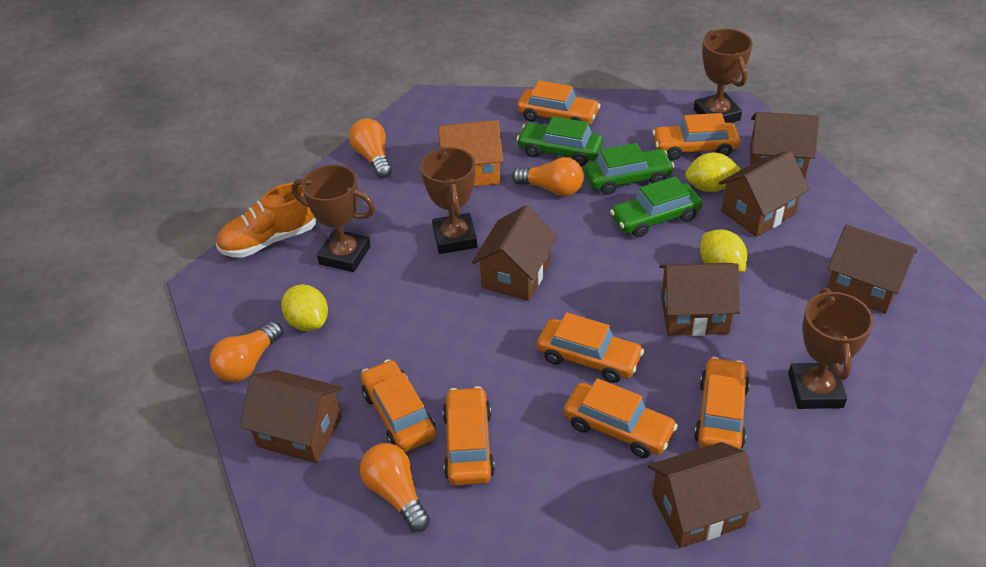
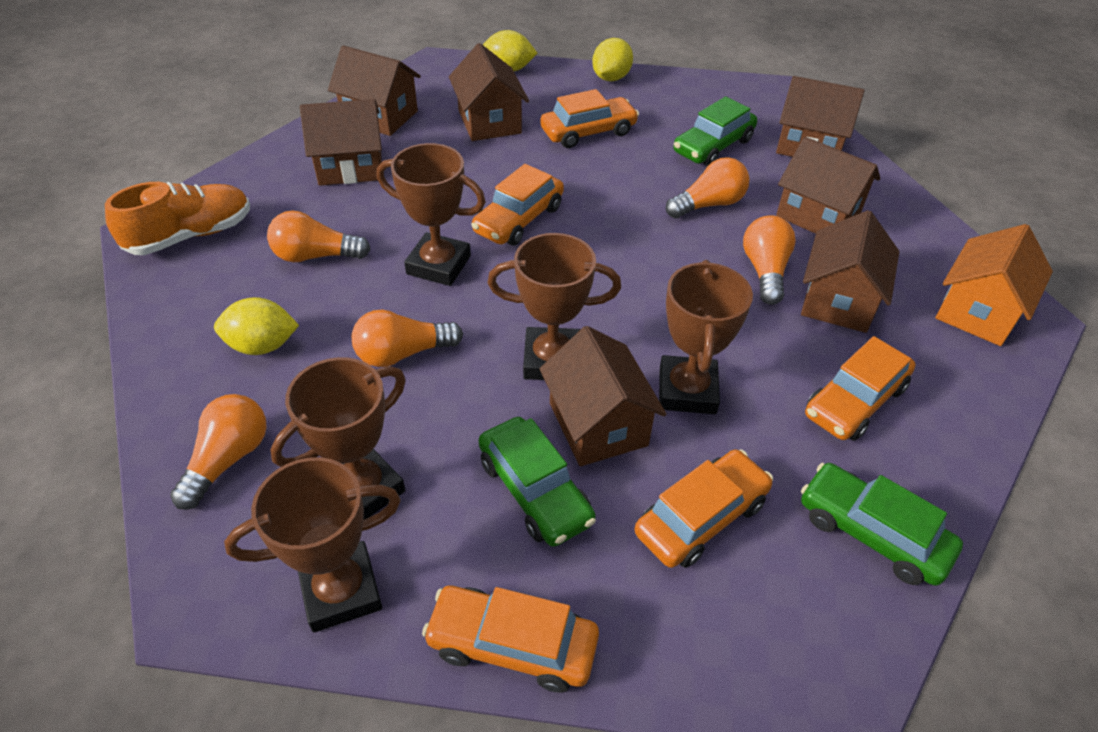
brown trophy: [292,164,375,272] [420,147,477,254] [694,29,753,123] [788,288,874,409] = 4 -> [224,457,401,632] [271,357,406,520] [377,143,486,286] [487,233,621,380] [659,260,753,414] = 5
orange car: [361,359,436,452] [443,386,495,486] [517,80,600,125] [537,313,644,383] [564,378,678,458] [652,113,740,160] [694,357,750,449] = 7 -> [422,586,599,692] [471,164,564,245] [540,89,639,148] [635,449,773,568] [805,336,916,441] = 5
orange light bulb: [210,321,283,382] [349,118,392,178] [360,443,430,532] [512,157,584,196] = 4 -> [170,394,267,510] [267,210,371,262] [352,310,463,367] [666,157,750,218] [743,216,796,305] = 5

